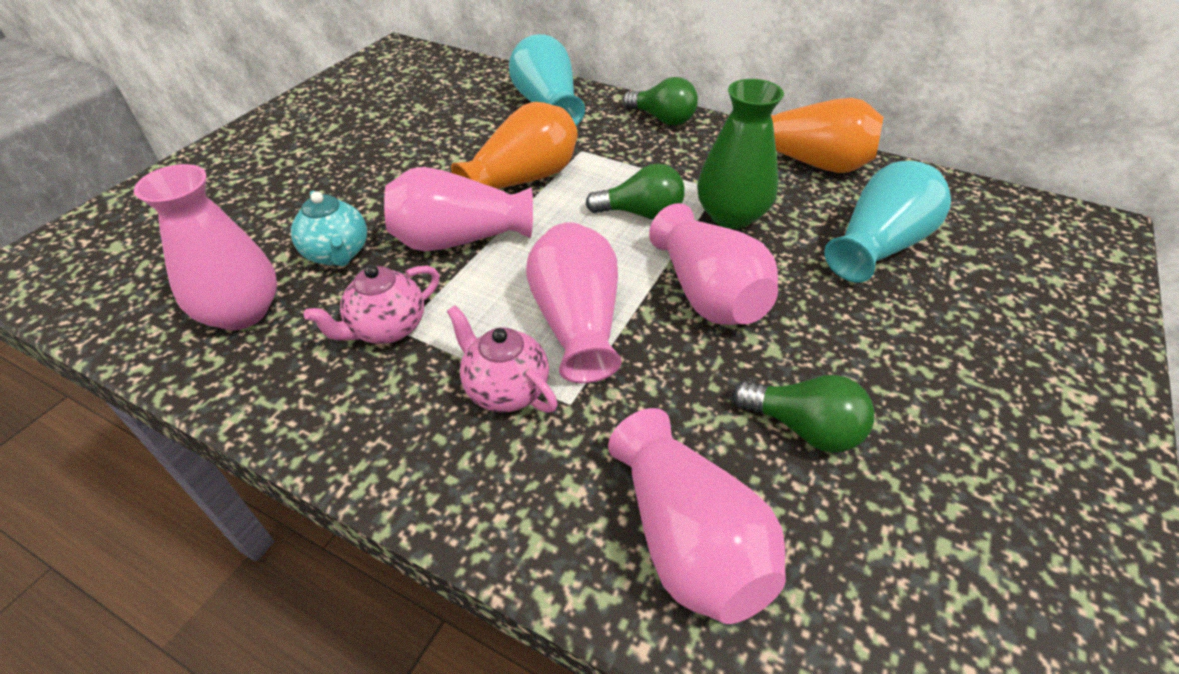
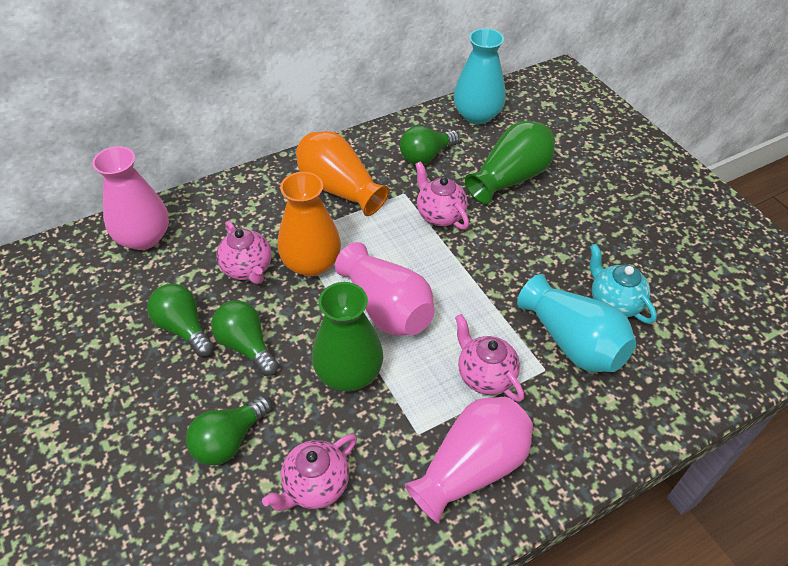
green light bulb: [586,163,685,219] [622,77,698,126] [732,375,875,453] = 3 -> [147,284,214,357] [186,395,271,465] [211,300,278,376] [400,126,459,164] = 4
green vase: [697,79,784,229] = 1 -> [312,282,383,391] [465,121,555,204] = 2
pink teapot: [304,265,440,344] [447,305,558,413] = 2 -> [216,221,272,284] [262,434,357,511] [415,161,469,230] [455,314,524,402] = 4
pink vase: [134,164,277,330] [384,167,533,251] [526,222,622,383] [608,408,786,624] [649,203,778,325] = 5 -> [92,146,169,250] [335,242,435,336] [404,397,533,523] = 3

